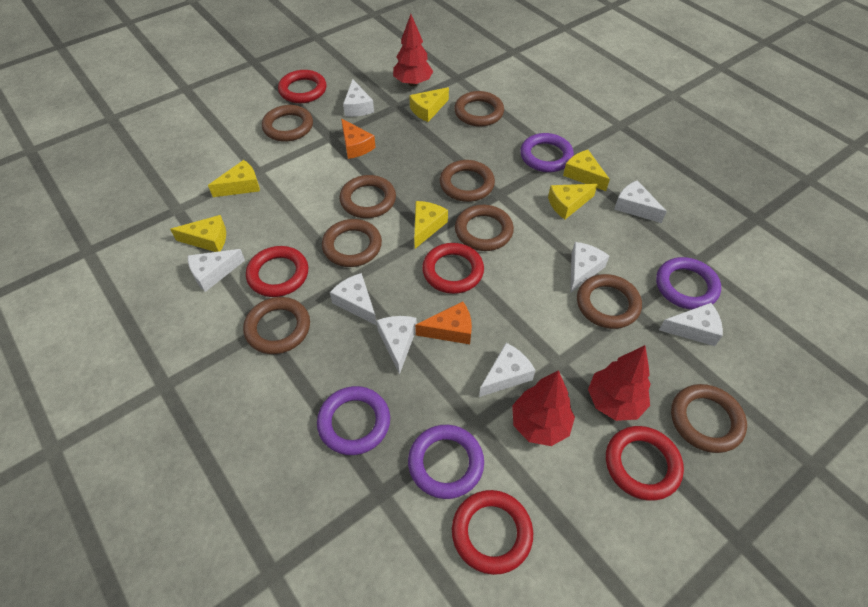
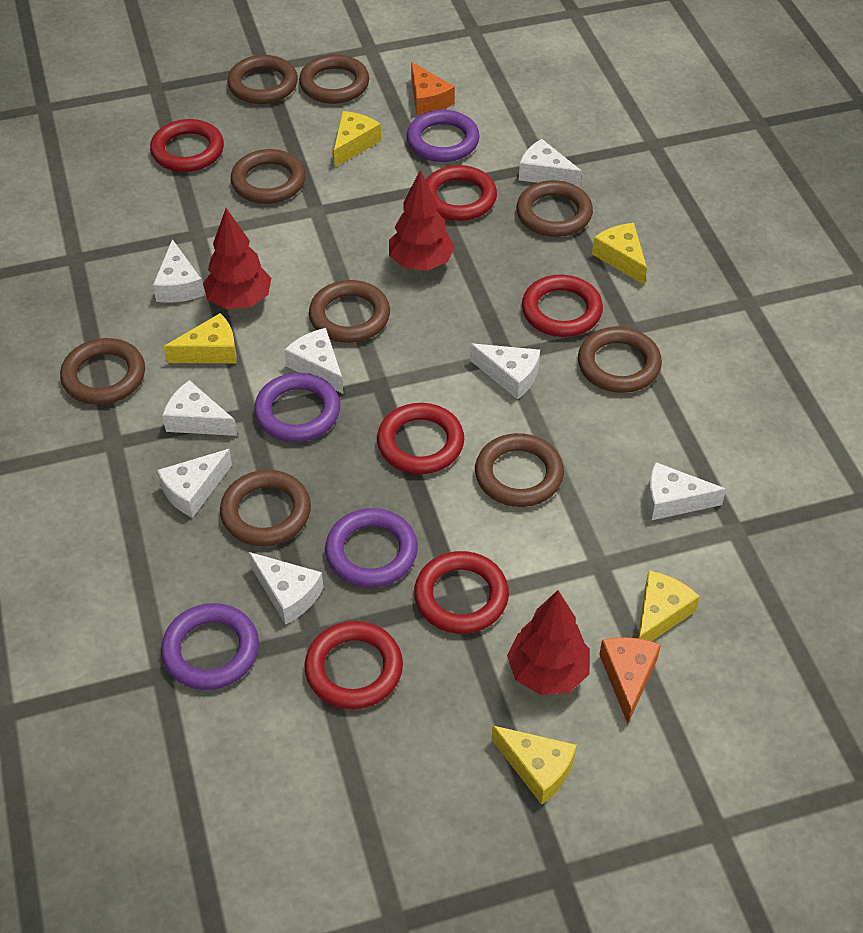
red ring: [246,246,308,297] [278,70,326,103] [422,243,484,294] [452,490,533,575] [606,426,684,501] = 5 -> [150,119,224,172] [304,621,403,709] [377,403,464,474] [414,551,509,634] [426,165,497,221] [522,275,603,337] = 6
yellow cheese: [170,215,226,252] [208,160,260,197] [409,87,449,122] [414,201,448,249] [548,184,598,220] [563,150,610,191] = 6 -> [164,313,237,363] [334,111,381,167] [491,725,577,805] [592,223,647,285] [638,571,700,641] = 5

